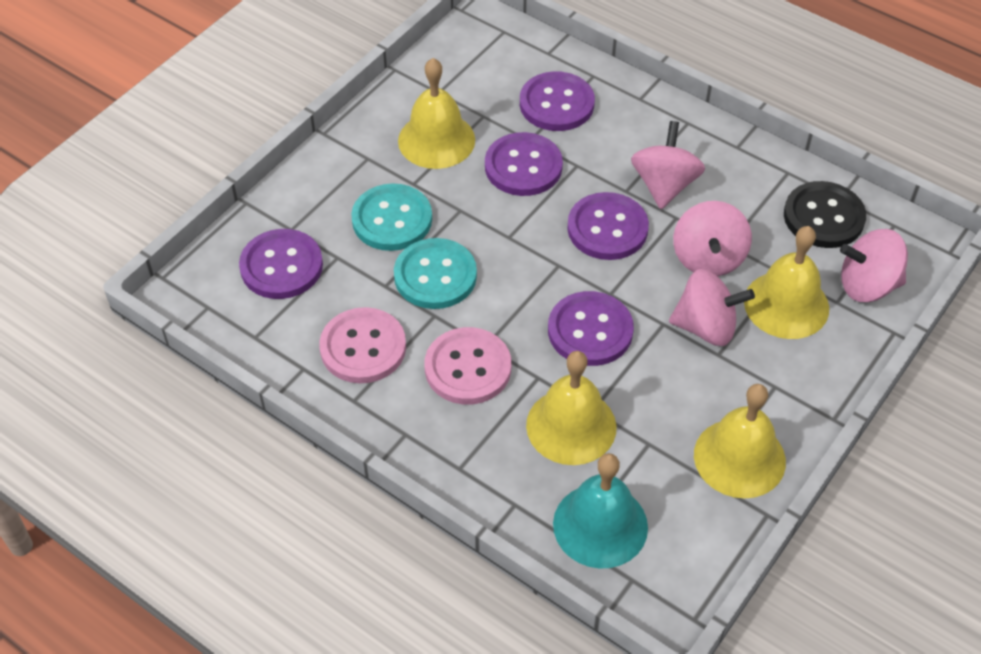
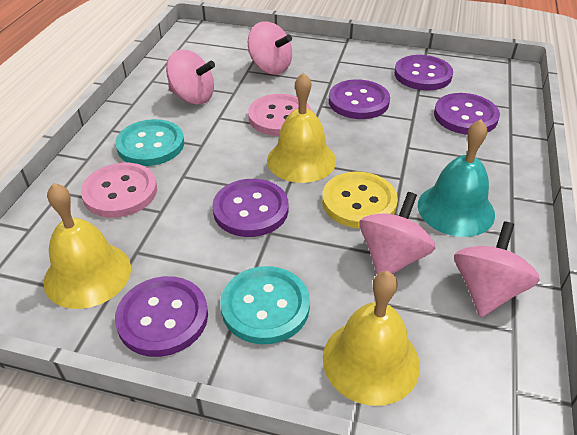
black button: [784,181,866,248] = 1 -> none = 0
yellow bell: [398,58,475,169] [526,351,617,465] [694,384,786,499] [744,226,829,339] = 4 -> [44,183,131,309] [267,72,336,183] [323,271,420,406] = 3
yellow button: none = 0 -> [322,172,398,228] = 1

